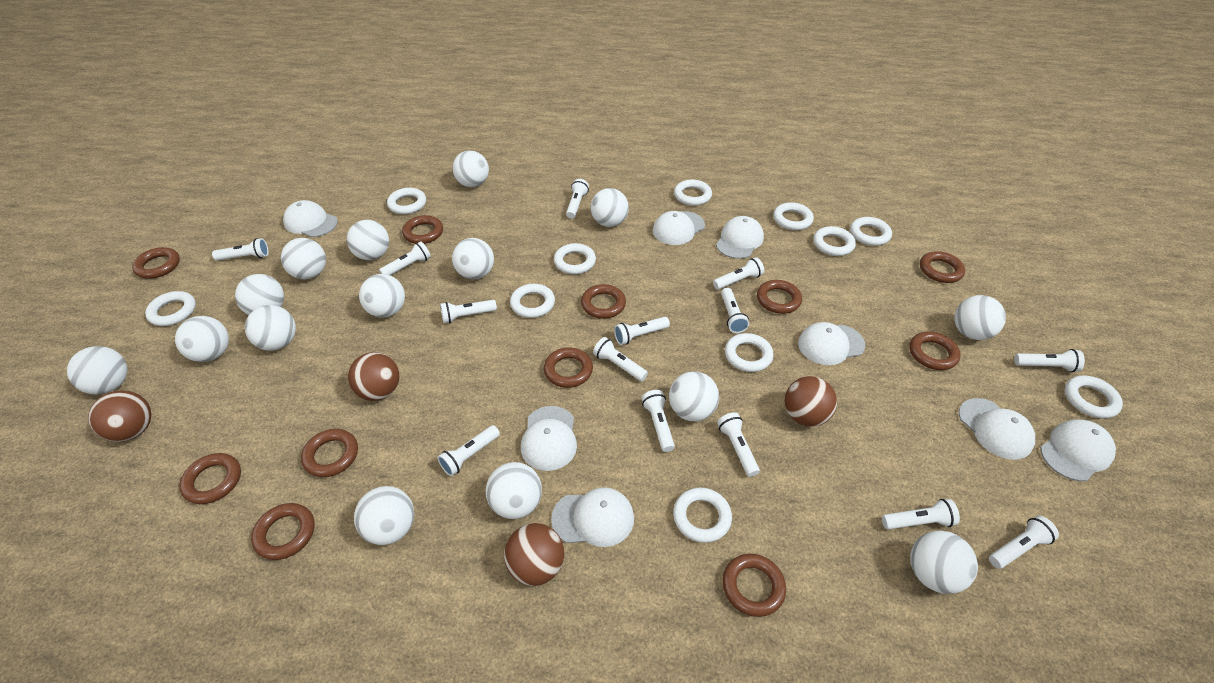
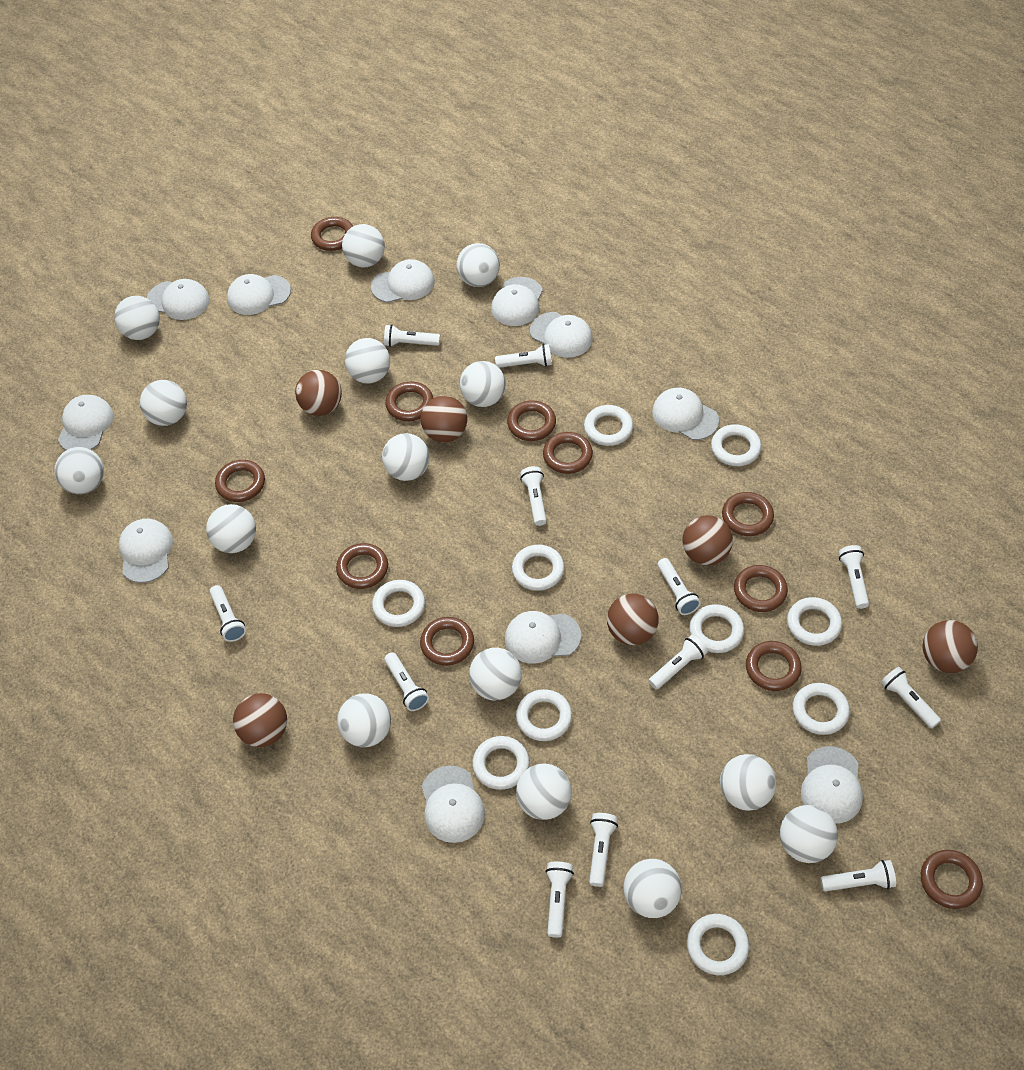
brown ball: [88,390,151,442] [348,352,399,401] [504,523,564,586] [785,376,837,427] = 4 -> [233,693,287,747] [295,370,342,416] [421,396,467,442] [607,593,659,645] [682,515,733,565] [923,620,978,673] = 6
white cap: [283,200,338,237] [521,406,577,471] [551,487,634,547] [653,211,705,245] [716,216,764,259] [798,322,865,365] [959,398,1035,460] [1040,419,1116,481] = 8 -> [58,395,113,450] [119,519,173,583] [147,279,209,320] [227,274,291,315] [371,259,435,303] [422,765,485,843] [491,277,543,326] [505,611,581,664] [530,312,593,358] [652,388,719,440] [801,746,863,824] = 11
white flashlight: [212,238,269,261] [379,241,431,275] [437,425,500,476] [440,300,497,323] [566,179,589,219] [593,337,648,381] [614,317,670,345] [642,390,675,452] [713,257,764,290] [717,412,760,477] [721,288,749,333] [882,499,960,530] [989,516,1059,569] [1014,349,1085,372] = 14 -> [210,585,246,642] [384,325,440,347] [384,652,429,711] [495,344,552,368] [520,466,547,526] [545,862,574,938] [589,813,618,887] [649,635,708,689] [657,558,701,615] [820,860,896,891] [839,545,869,609] [881,667,941,729] = 12
white ring: [145,291,196,326] [387,188,426,214] [510,284,555,318] [554,243,596,274] [673,487,732,543] [674,179,712,206] [725,333,774,372] [773,202,814,230] [813,226,856,256] [850,217,892,246] [1065,375,1123,418] = 11 -> [372,580,425,627] [472,736,530,790] [512,545,564,591] [516,689,572,741] [584,405,633,446] [687,914,749,975] [689,604,744,653] [711,424,761,466] [787,597,842,646] [793,683,850,735] = 10

